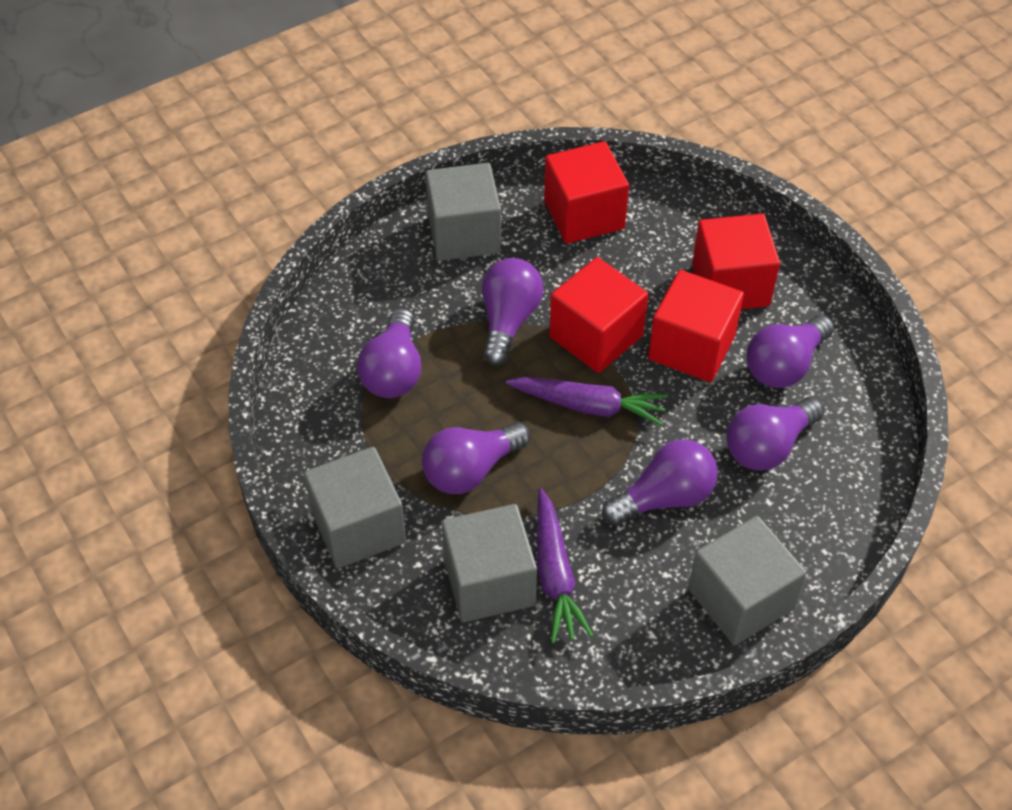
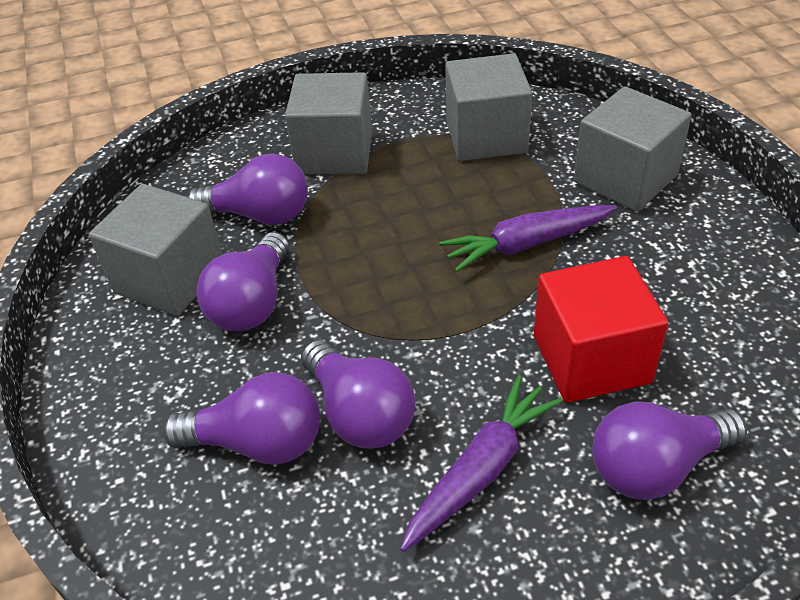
purple light bulb: [357,308,422,398] [422,422,530,494] [482,258,544,366] [602,439,718,526] [726,397,824,471] [747,315,834,388] = 6 -> [162,372,320,465] [187,153,308,225] [196,232,289,331] [301,340,415,449] [592,402,747,500] = 5
red cube: [544,141,629,244] [549,257,648,373] [648,270,744,382] [692,214,780,309] = 4 -> [534,256,669,403] = 1

